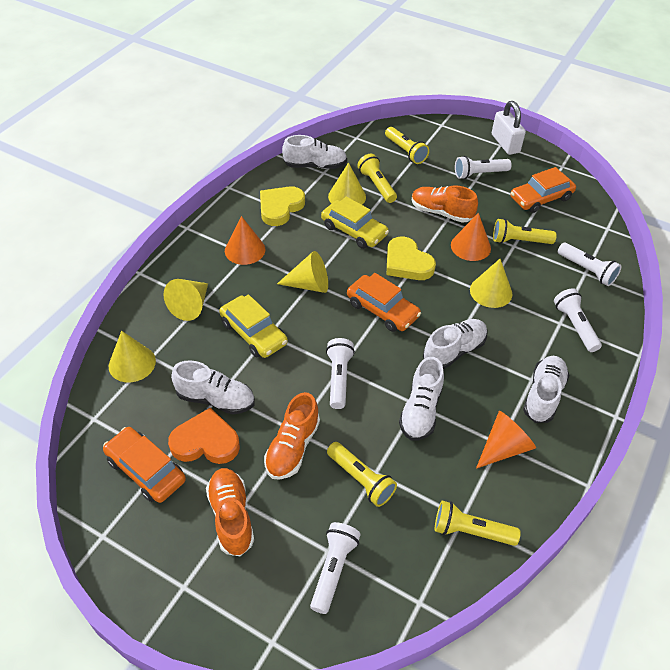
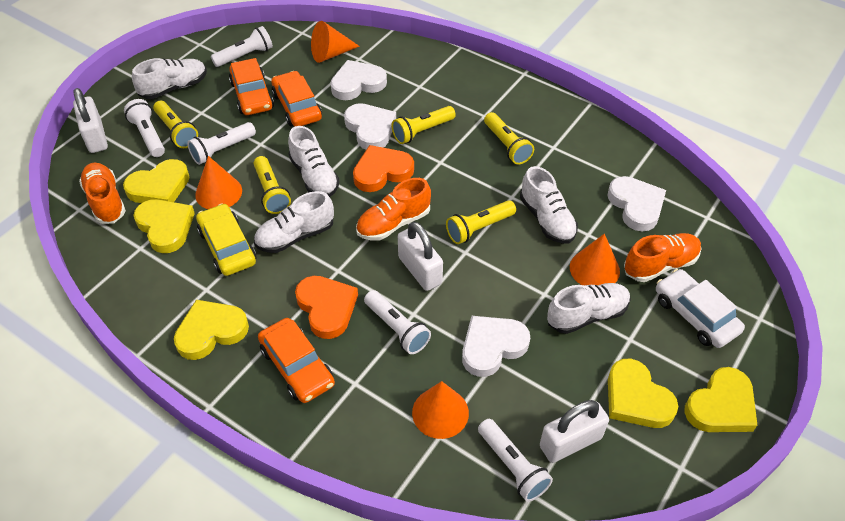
orange cone: [225,216,265,265] [451,213,491,261] [476,411,536,469] = 3 -> [195,156,242,209] [311,21,360,63] [412,381,469,439] [570,234,620,285] = 4
orange heart: [168,408,240,464] = 1 -> [295,276,358,339] [353,145,414,192] = 2
white car: none = 0 -> [656,269,745,348] = 1
white heart: none = 0 -> [330,60,387,100] [344,103,396,150] [462,316,530,377] [607,176,666,231] = 4
white padlock: [492,101,526,155] = 1 -> [73,88,108,153] [398,222,443,291] [540,400,609,463] = 3
yellow car: [219,294,288,358] [321,196,389,249] = 2 -> [196,203,256,276] = 1
yellow cone: [109,331,156,382] [163,279,208,321] [277,251,328,293] [328,162,366,205] [470,259,512,308] = 5 -> none = 0
yellow heart: [260,186,305,226] [387,236,436,280] = 2 -> [123,159,190,203] [134,199,195,253] [174,300,249,360] [608,359,678,428] [684,367,757,432] = 5

